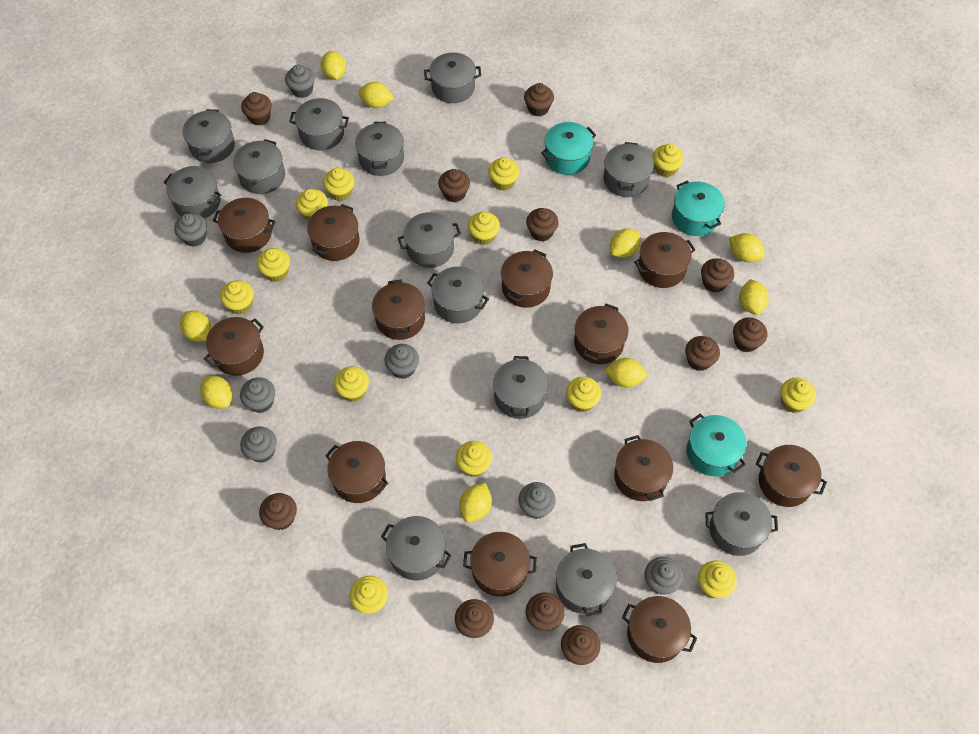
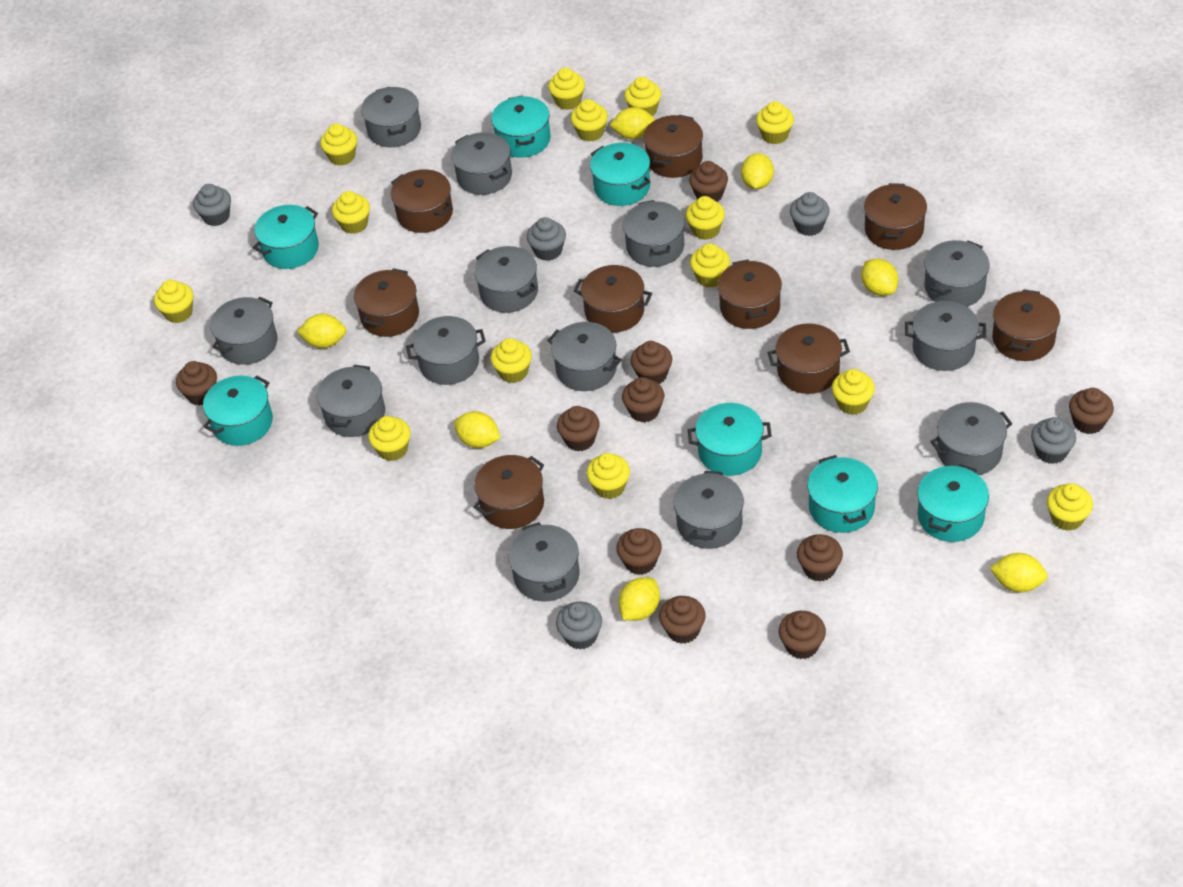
brown cupcake: [241,92,272,125] [259,493,297,530] [438,169,470,202] [455,599,494,638] [524,83,554,117] [526,208,559,241] [526,593,565,631] [561,625,601,665] [685,336,720,371] [701,258,734,293] [733,317,767,352] = 11 -> [176,361,217,405] [557,406,600,452] [617,528,662,575] [622,377,664,422] [630,341,672,384] [659,596,706,644] [689,161,728,202] [779,611,826,659] [797,534,843,582] [1069,388,1114,434] = 10
brown pot: [204,317,264,376] [213,198,276,253] [307,204,360,261] [325,441,388,503] [372,280,425,340] [463,532,537,597] [501,249,553,308] [574,304,628,364] [614,435,673,501] [622,596,697,663] [634,232,695,288] [756,445,827,507] = 12 -> [354,268,419,337] [391,169,453,233] [474,455,544,529] [574,265,652,333] [643,115,703,178] [717,260,782,329] [767,323,850,394] [864,183,927,250] [992,289,1060,361] = 9
grey cupcake: [174,213,207,247] [240,377,275,413] [240,427,277,463] [285,65,315,98] [384,344,419,379] [518,482,556,519] [645,557,683,595] = 7 -> [193,184,231,226] [527,217,566,261] [556,602,602,650] [790,192,830,236] [1031,417,1076,464] = 5
turquoise pot: [541,122,596,175] [672,181,725,236] [686,414,747,476] = 3 -> [203,376,273,446] [253,205,319,269] [491,96,551,158] [590,143,650,206] [688,403,772,476] [807,455,878,533] [917,464,989,542] = 7
yellow cupcake: [220,280,254,315] [257,248,290,282] [296,189,328,221] [323,168,355,201] [334,366,369,402] [349,576,388,614] [456,441,492,477] [468,212,500,245] [488,157,520,191] [566,377,601,412] [653,144,684,177] [698,561,737,598] [780,377,816,413] = 13 -> [154,280,193,323] [320,123,357,166] [332,191,370,234] [368,416,411,461] [490,338,532,383] [548,68,585,110] [570,99,608,142] [586,453,630,499] [624,77,661,116] [685,196,725,240] [690,243,730,288] [756,101,794,144] [832,369,875,415] [1047,483,1093,531] = 14
yellow lemon: [180,311,211,342] [200,376,232,409] [321,51,346,80] [358,82,394,108] [459,483,492,523] [605,358,647,387] [610,228,641,258] [729,233,765,262] [739,279,769,315] = 9 -> [297,314,346,348] [454,411,501,448] [609,107,655,139] [619,577,660,621] [741,153,774,189] [861,259,898,296] [990,553,1048,592] = 7

